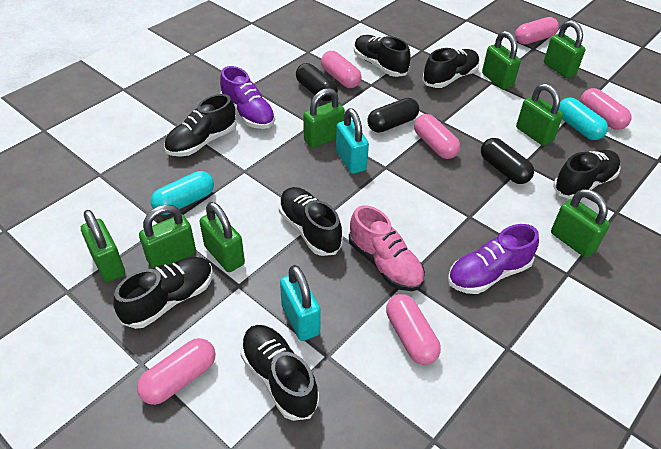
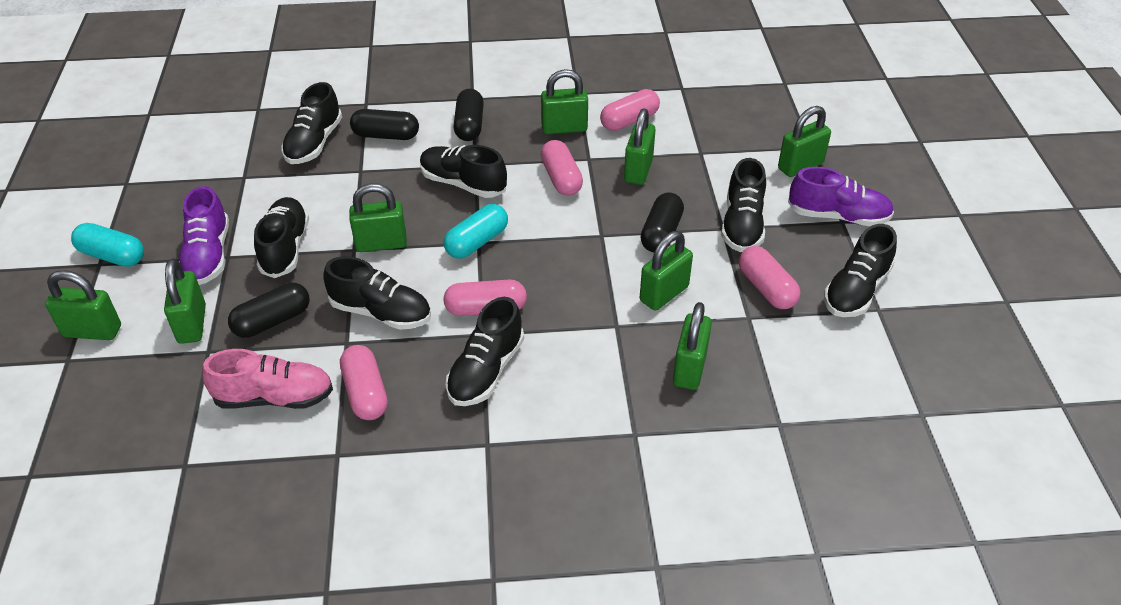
black capsule: [296,63,338,101] [367,98,419,133] [481,138,534,184] = 3 -> [228,283,309,338] [350,109,419,140] [454,89,484,141] [641,192,684,252] = 4
pink capsule: [137,338,216,405] [321,51,362,88] [386,294,441,365] [414,114,460,159] [515,17,559,44] [580,88,631,130] = 6 -> [340,345,388,420] [443,280,527,316] [541,140,583,196] [600,89,660,131] [739,246,800,309] = 5
turquoise padlock: [280,265,321,341] [336,108,369,174] = 2 -> none = 0

